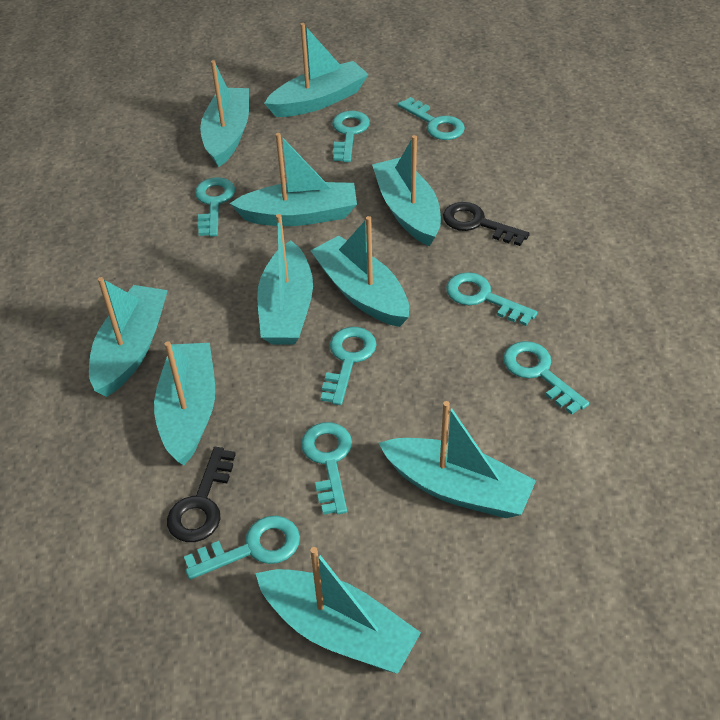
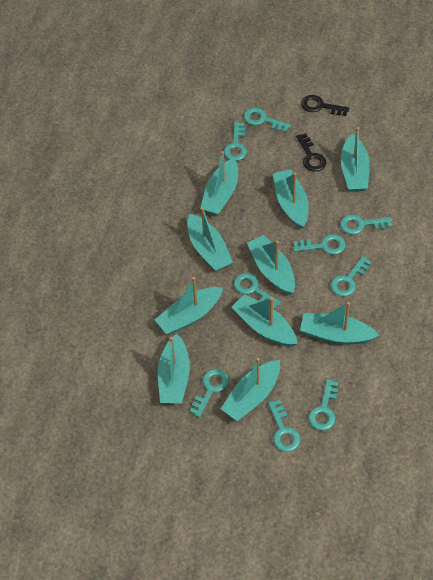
turquoise key: [184,516,300,580] [195,177,235,237] [301,422,352,515] [321,327,377,405] [332,111,370,162] [398,97,465,140] [446,272,537,326] [503,341,589,415] = 8 -> [190,369,229,417] [224,122,247,161] [234,273,281,309] [244,108,291,132] [268,400,300,452] [293,234,346,255] [308,379,338,430] [331,256,372,296] [340,214,392,235] = 9

